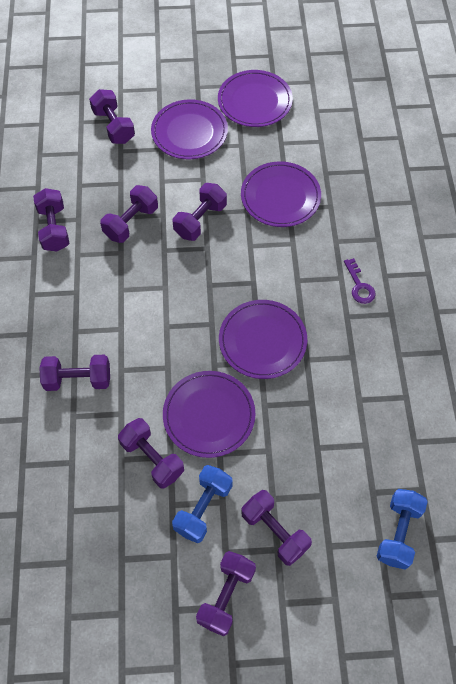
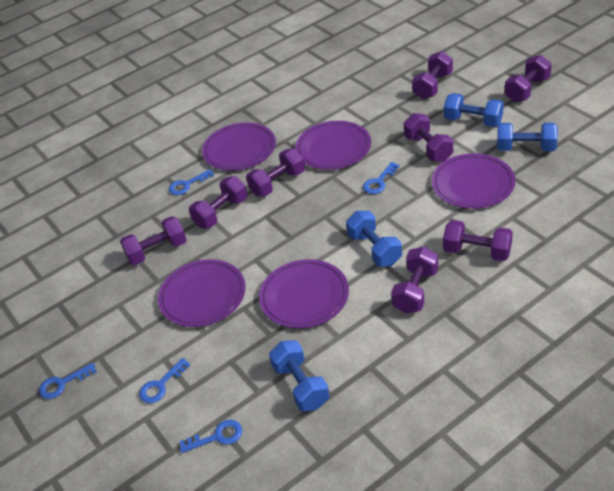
blue dumbbell: [172,465,233,543] [377,489,428,570] = 2 -> [269,340,329,411] [346,211,402,267] [444,93,504,127] [497,123,558,151] = 4
blue key: none = 0 -> [39,363,97,399] [139,358,190,403] [169,169,214,195] [179,420,242,453] [363,162,400,194] = 5
purple key: [344,258,376,304] = 1 -> none = 0

